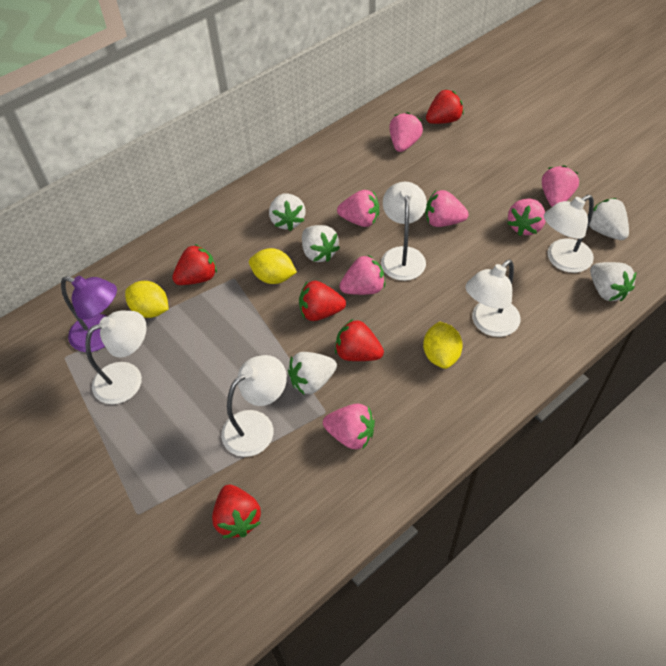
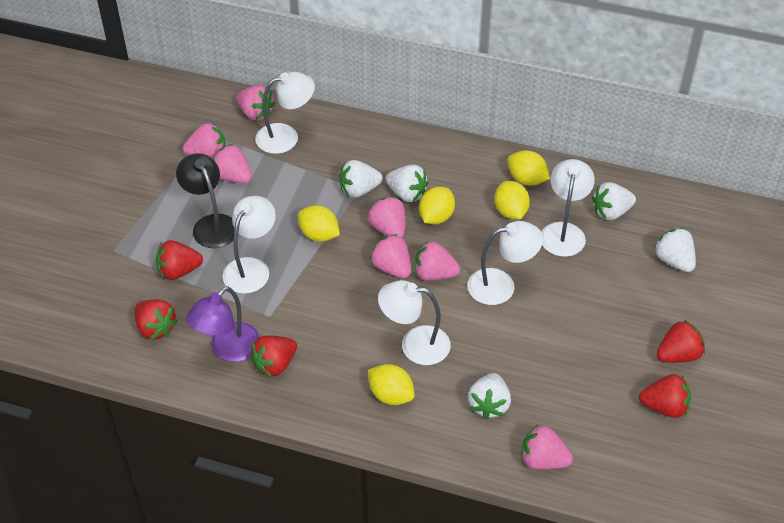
black lamp: none = 0 -> [176,153,234,248] = 1
yellow lemon: [125,281,169,318] [249,248,297,284] [423,321,463,369] = 3 -> [298,205,340,242] [368,364,415,405] [419,187,455,224] [494,181,530,219] [507,150,550,185] = 5

